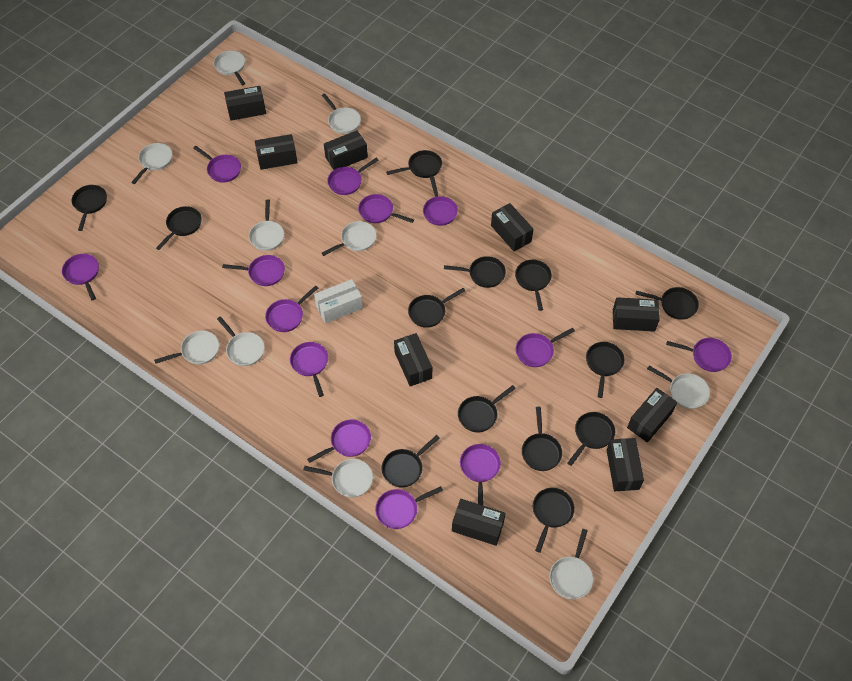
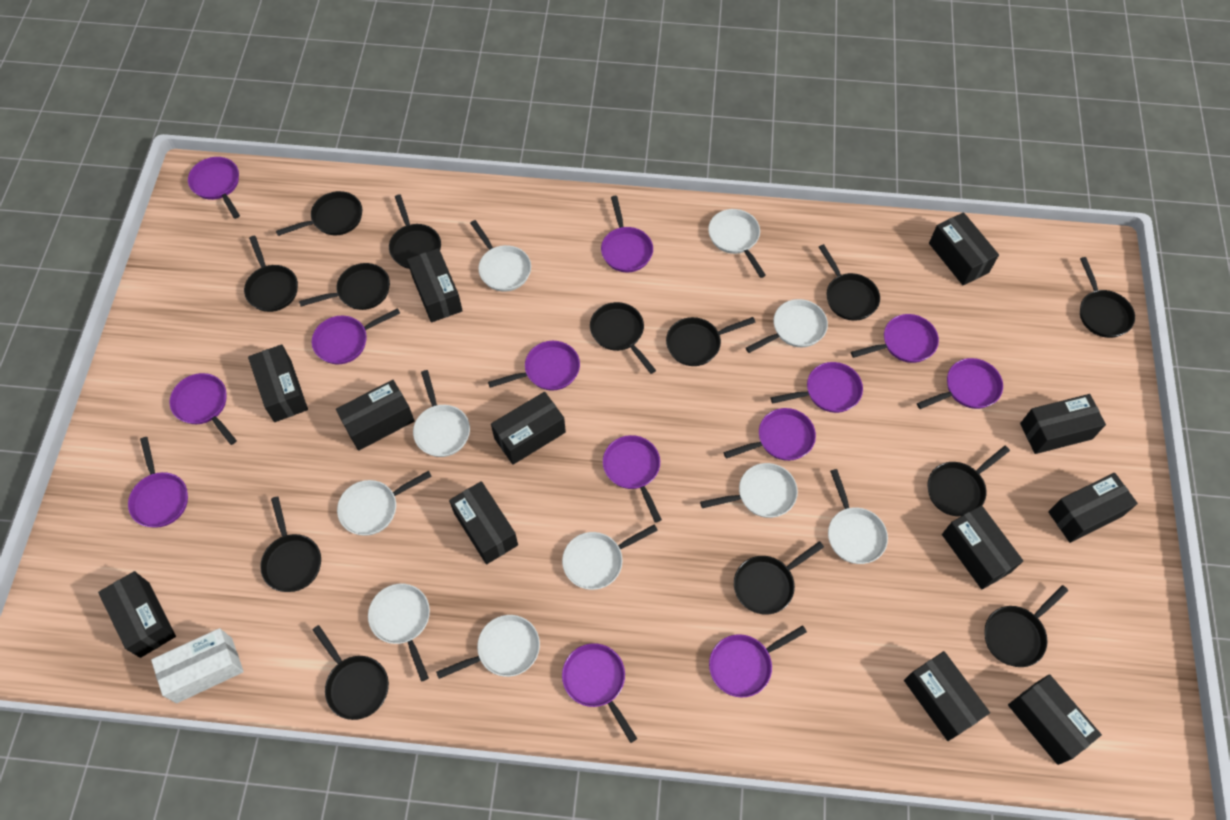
black box: [224,86,266,121] [255,134,297,170] [324,130,368,170] [394,333,432,386] [452,499,506,546] [491,203,534,251] [606,438,644,491] [613,297,660,332] [627,388,677,443] = 9 -> [98,571,176,658] [248,344,308,422] [336,380,415,451] [407,248,463,323] [449,481,518,564] [491,392,566,465] [904,651,990,741] [929,212,999,286] [942,505,1023,589] [1008,674,1102,765] [1020,394,1106,454] [1048,473,1138,543] = 12

